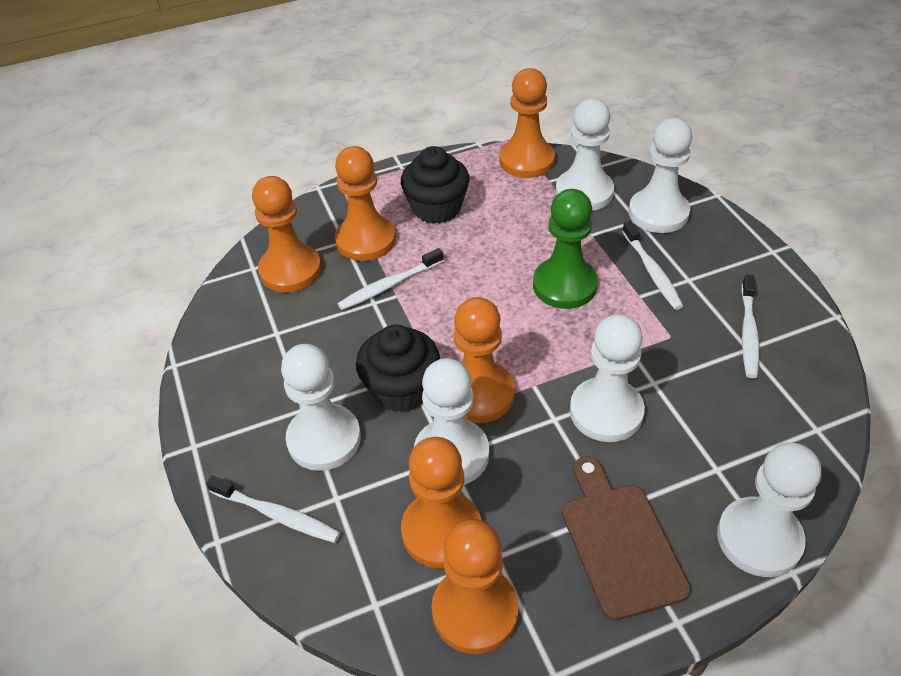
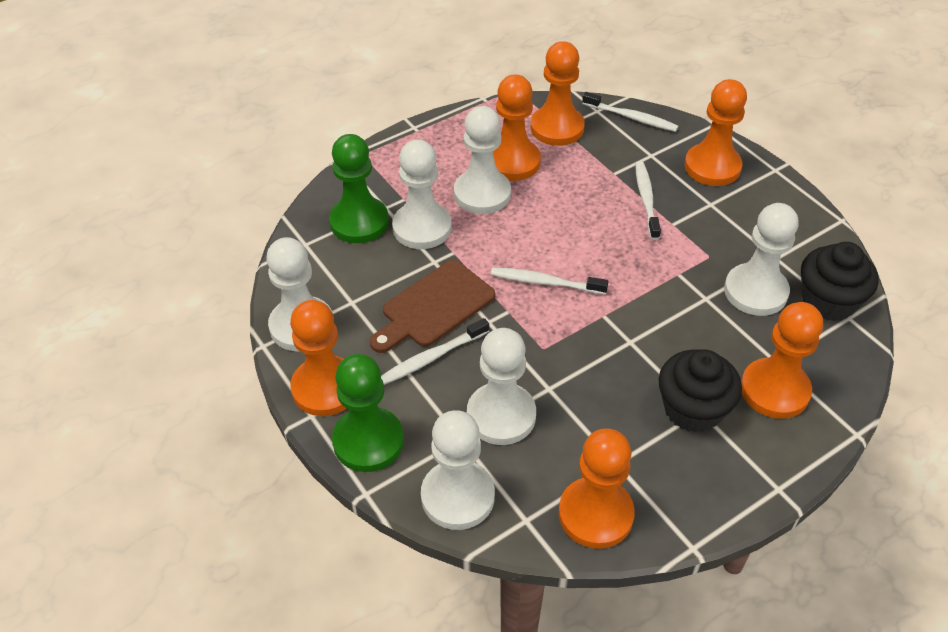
green pawn: [533,189,598,309] = 1 -> [329,134,389,243] [332,354,404,472] = 2

